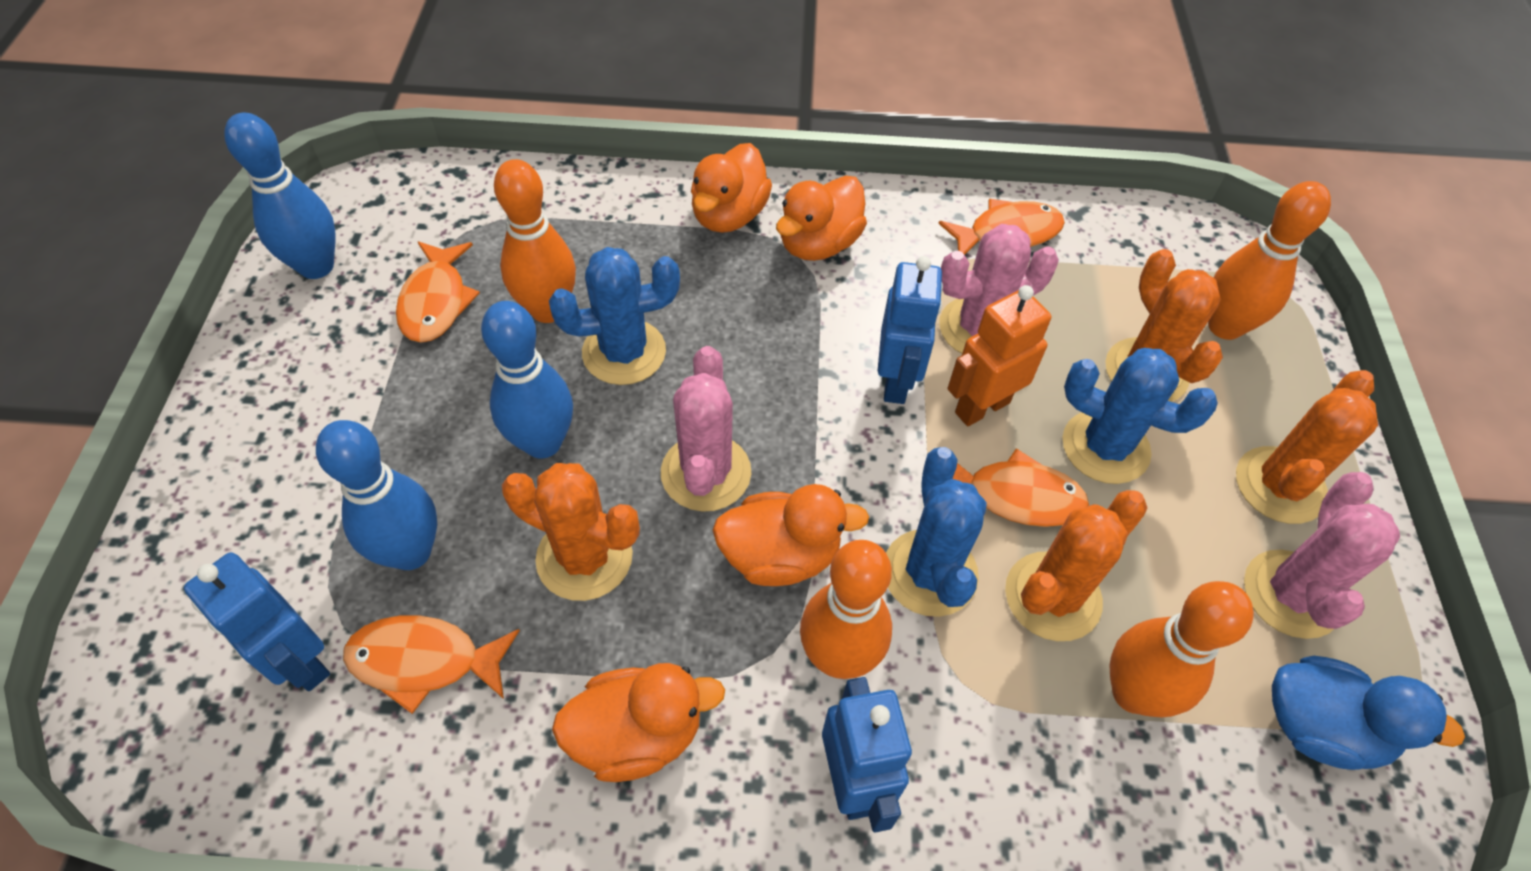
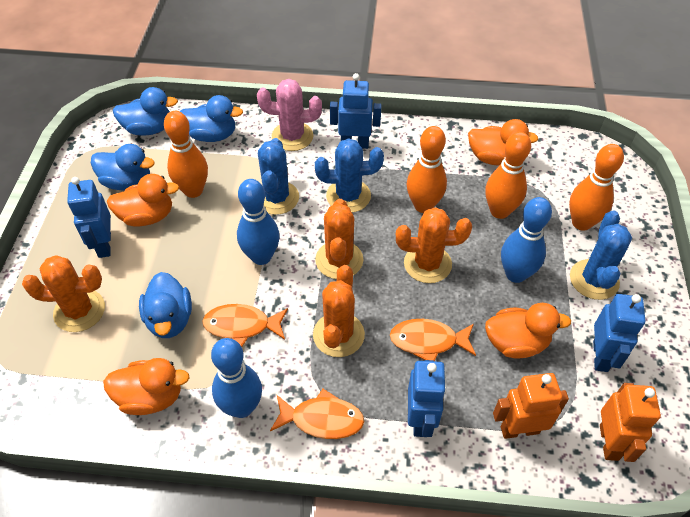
blue duck: [1272,656,1465,770] = 1 -> [91,144,155,191] [113,87,178,136] [139,272,192,338] [180,95,243,142] = 4
blue robot: [184,552,330,691] [822,677,912,832] [878,256,943,404] = 3 -> [67,177,111,258] [330,73,381,149] [408,360,446,437] [593,294,645,372] = 4
orange fish: [343,616,520,714] [396,241,480,343] [938,199,1065,255] [953,448,1089,527] = 4 -> [202,304,288,347] [270,389,364,439] [390,319,476,361] = 3
orange robot: [948,285,1051,426] = 1 -> [493,373,569,439] [600,383,661,462] = 2
pink cactus: [661,346,751,512] [939,224,1059,354] [1244,472,1400,639] = 3 -> [257,79,322,151] = 1

